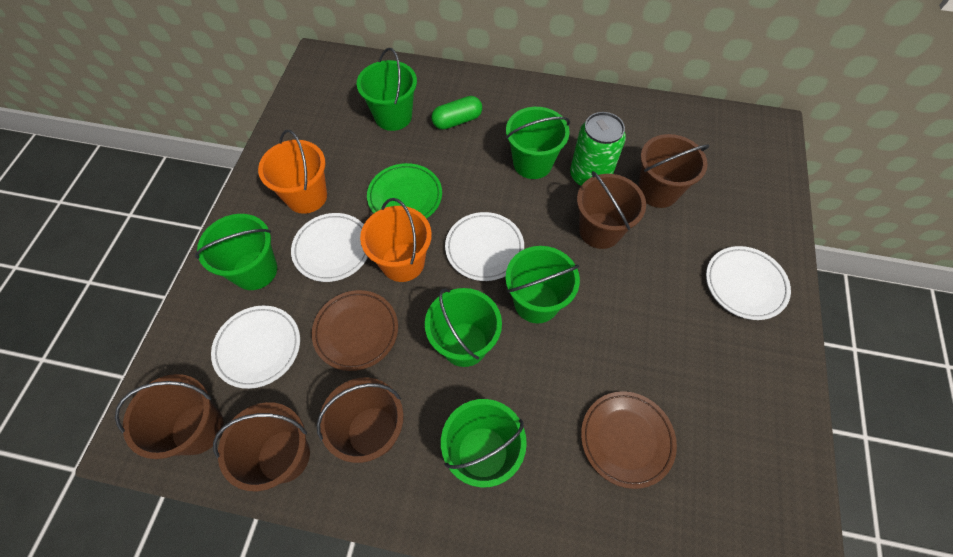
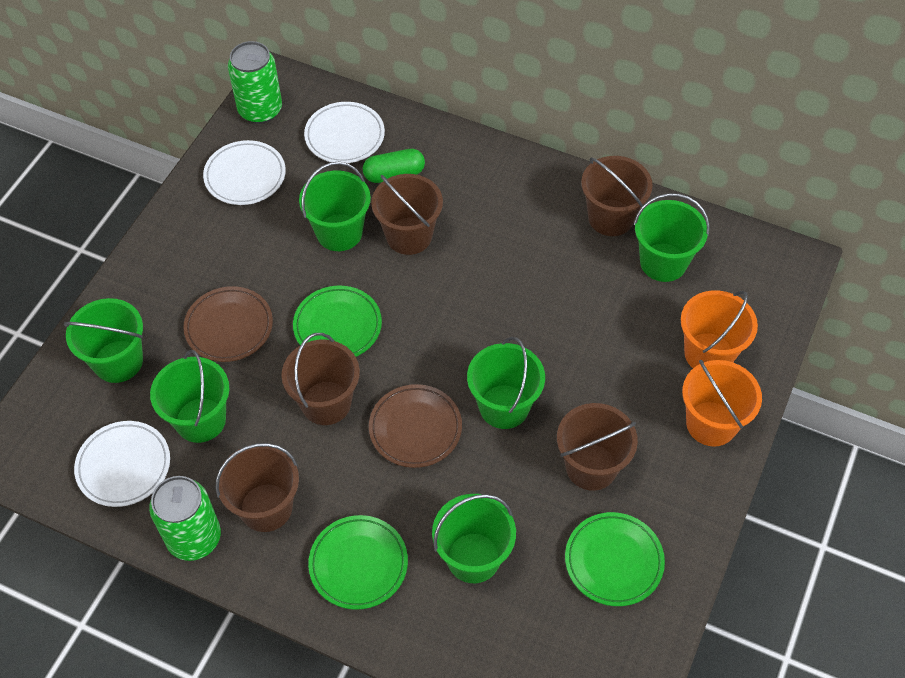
green can: [570,112,626,186] = 1 -> [149,476,221,561] [228,41,282,124] = 2
green plate: [367,163,442,219] = 1 -> [293,286,382,357] [308,515,408,610] [565,512,665,606] = 3
white plate: [211,306,300,389] [291,213,368,282] [445,212,524,281] [706,246,791,320] = 4 -> [74,421,170,507] [203,140,286,205] [304,102,385,163] = 3

